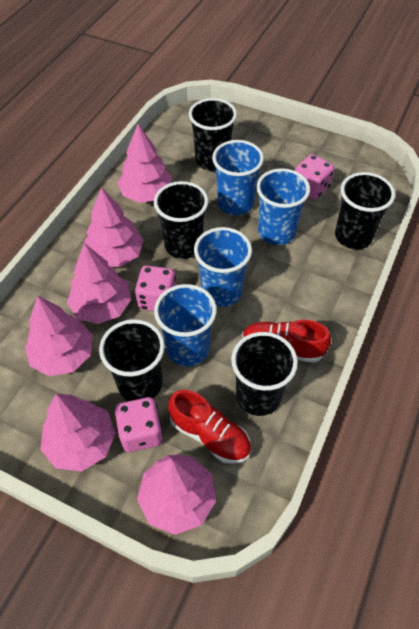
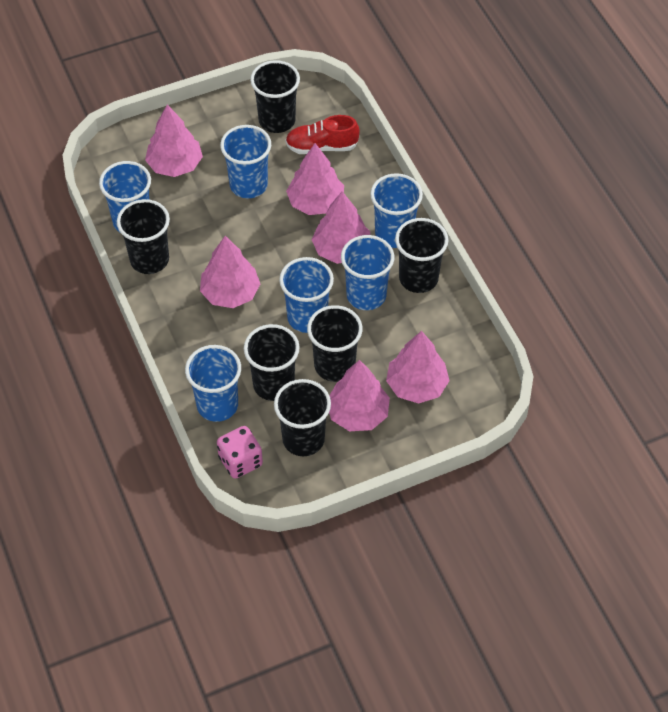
black cup: [99,319,165,401] [154,181,208,259] [189,98,237,171] [231,332,298,416] [335,172,395,249] = 5 -> [117,199,170,274] [244,324,300,401] [250,60,300,133] [274,379,331,456] [307,305,363,382] [395,218,449,293] = 6
blue cup: [154,284,217,367] [194,227,252,307] [212,140,264,215] [256,168,310,245] = 4 -> [99,161,151,232] [185,345,241,422] [220,125,271,198] [279,257,334,333] [341,235,394,310] [370,173,423,248] = 6
pink dice: [115,397,163,452] [135,265,176,311] [295,154,334,200] = 3 -> [217,426,263,479] = 1
red shoe: [168,390,251,464] [242,320,331,363] = 2 -> [285,115,360,154] = 1

